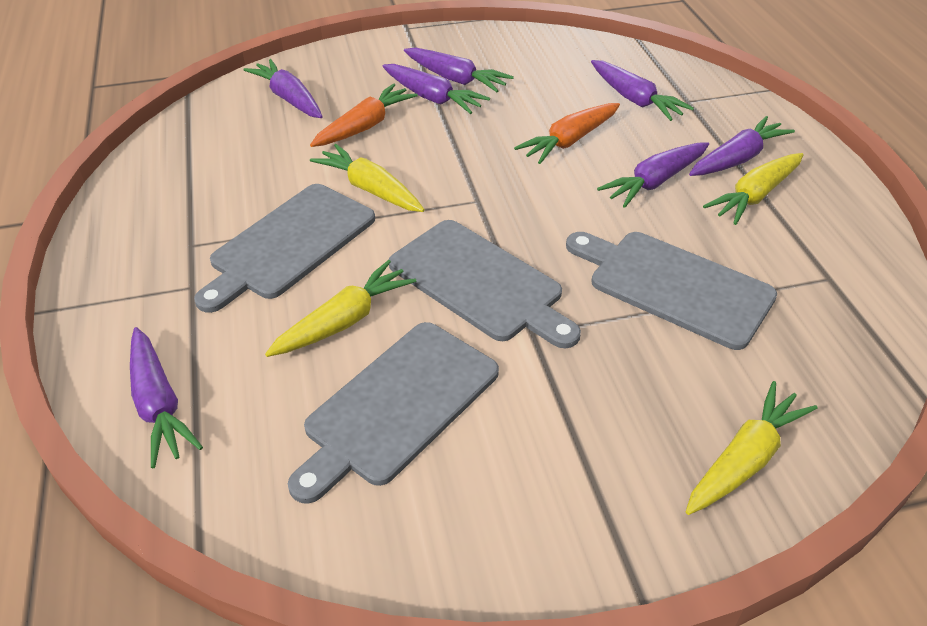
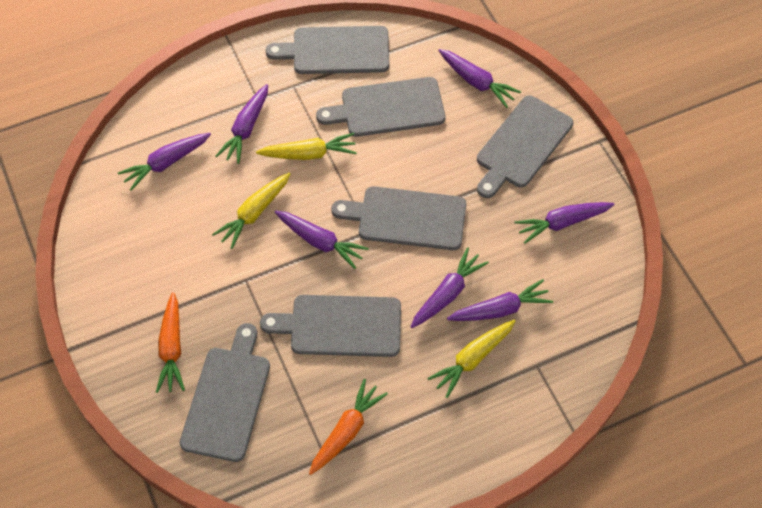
grey cutting board: [194,184,375,313] [288,322,499,504] [389,220,581,348] [566,232,777,350] = 4 -> [180,323,270,462] [260,295,401,357] [266,26,389,74] [316,77,445,137] [331,186,466,250] [477,96,573,198] = 6
yellow carrot: [265,260,416,357] [310,144,425,212] [686,381,817,515] [703,153,803,225] = 4 -> [212,173,290,249] [256,133,357,160] [427,320,516,398] = 3

